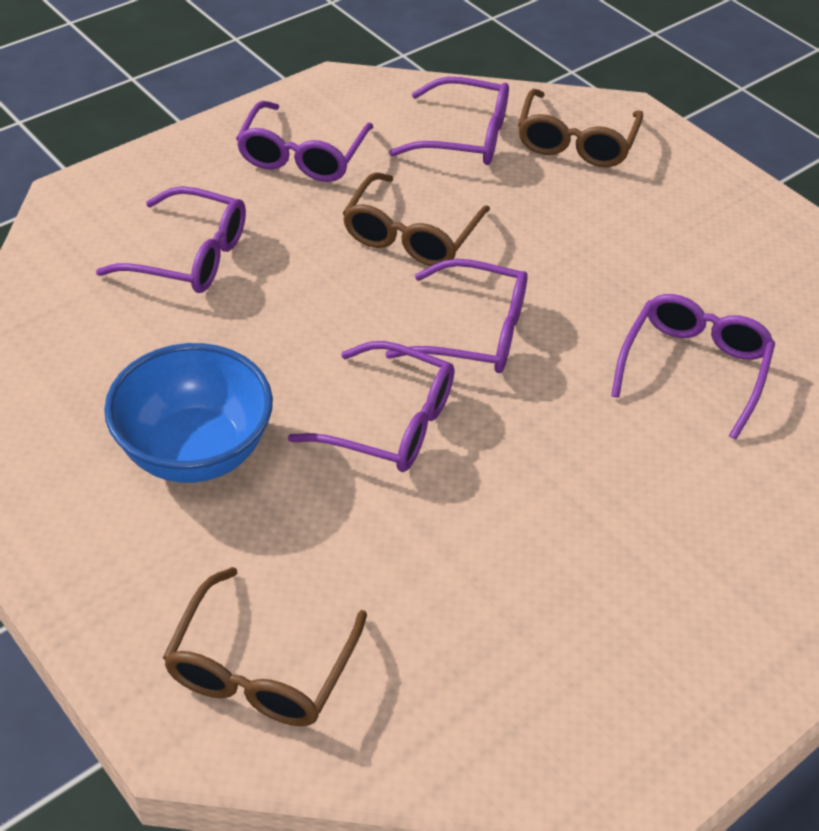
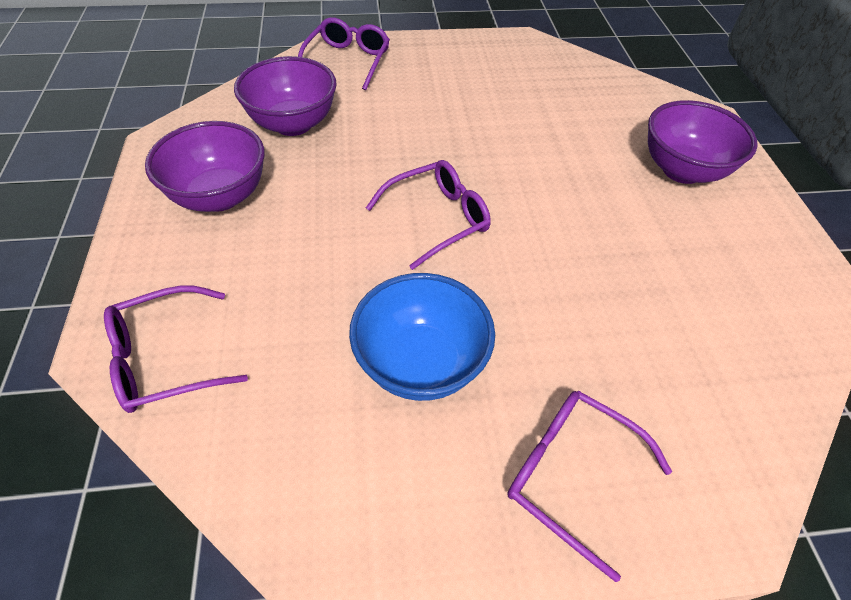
brown glasses: [163,567,367,726] [343,172,490,266] [518,89,643,167] = 3 -> none = 0
purple bowl: none = 0 -> [145,121,265,212] [234,56,337,136] [648,100,758,184] = 3
purple glasses: [96,186,246,293] [236,101,373,182] [288,341,455,472] [385,259,528,373] [389,77,509,165] [611,294,775,439] = 6 -> [104,285,248,413] [298,17,390,91] [366,160,491,270] [507,391,672,582] = 4

